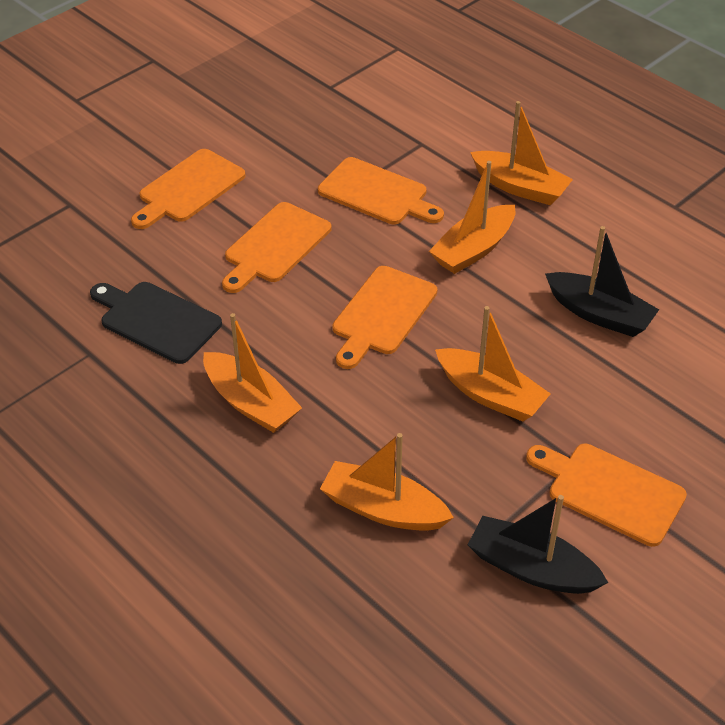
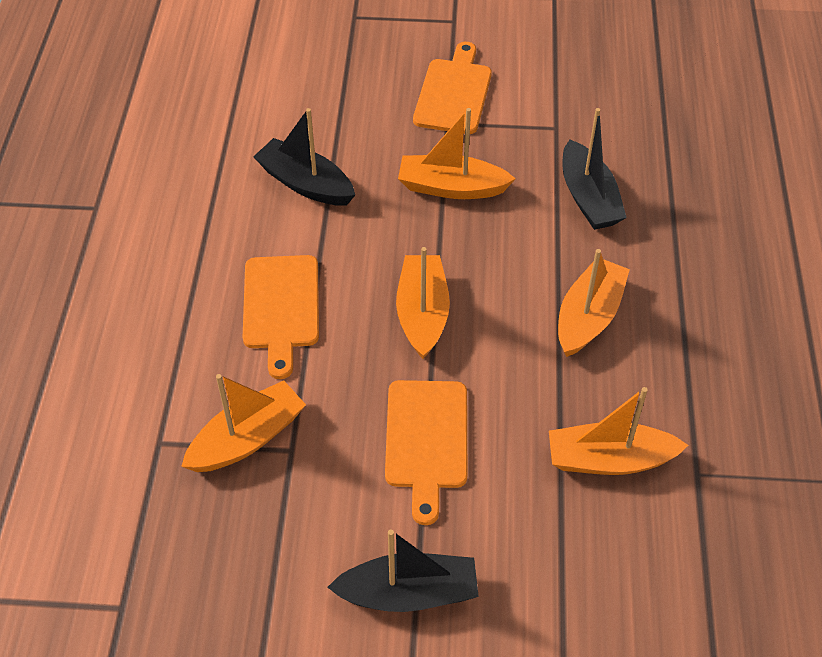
black boat: [468,495,608,594] [545,226,659,337] = 2 -> [253,108,355,206] [327,529,479,612] [563,108,627,230] = 3
black cutting board: [90,282,222,364] = 1 -> none = 0
orange cutting board: [131,149,246,229] [222,202,331,293] [318,157,444,225] [333,266,437,369] [526,444,687,547] = 5 -> [243,255,319,379] [385,380,467,525] [413,42,492,134] = 3

